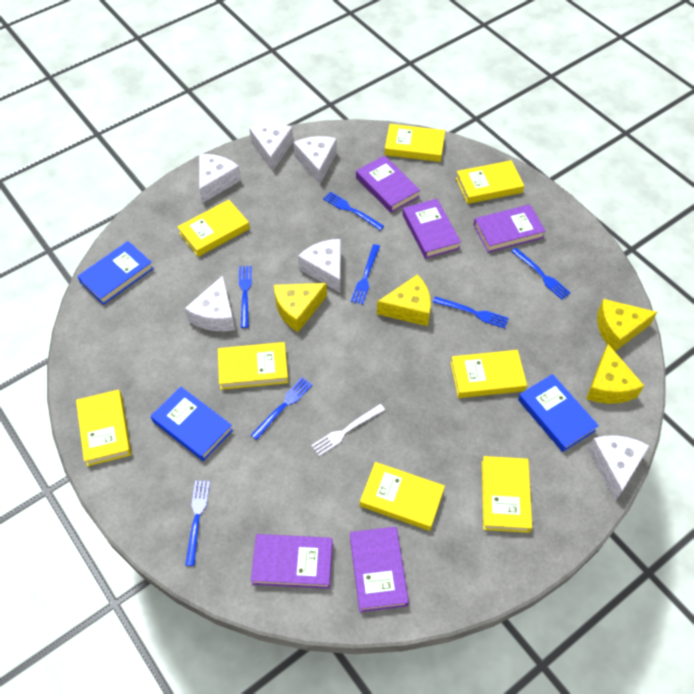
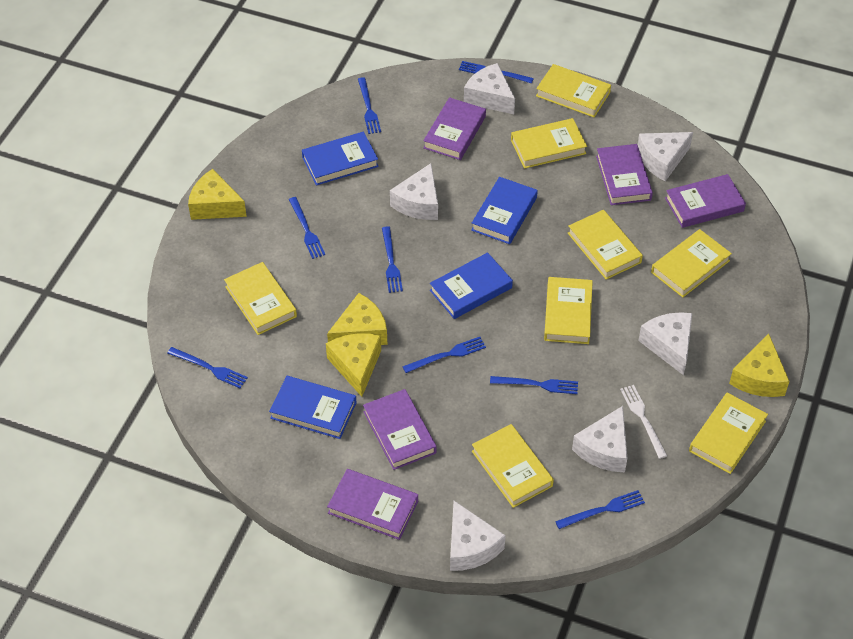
blue book: [77,241,154,305] [151,387,233,461] [518,374,599,452] = 3 -> [269,376,356,439] [302,132,379,186] [430,252,513,319] [471,177,538,244] = 4
blue fork: [185,480,210,566] [239,266,252,328] [251,377,313,440] [323,192,384,230] [351,244,380,305] [433,297,509,328] [511,248,571,300] = 7 -> [167,347,248,388] [289,197,325,259] [358,77,381,134] [382,226,403,293] [402,337,486,373] [459,61,534,83] [490,376,578,394] [555,490,645,529] = 8

